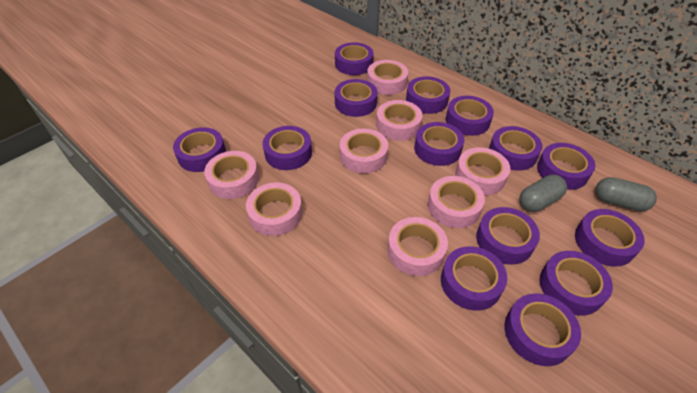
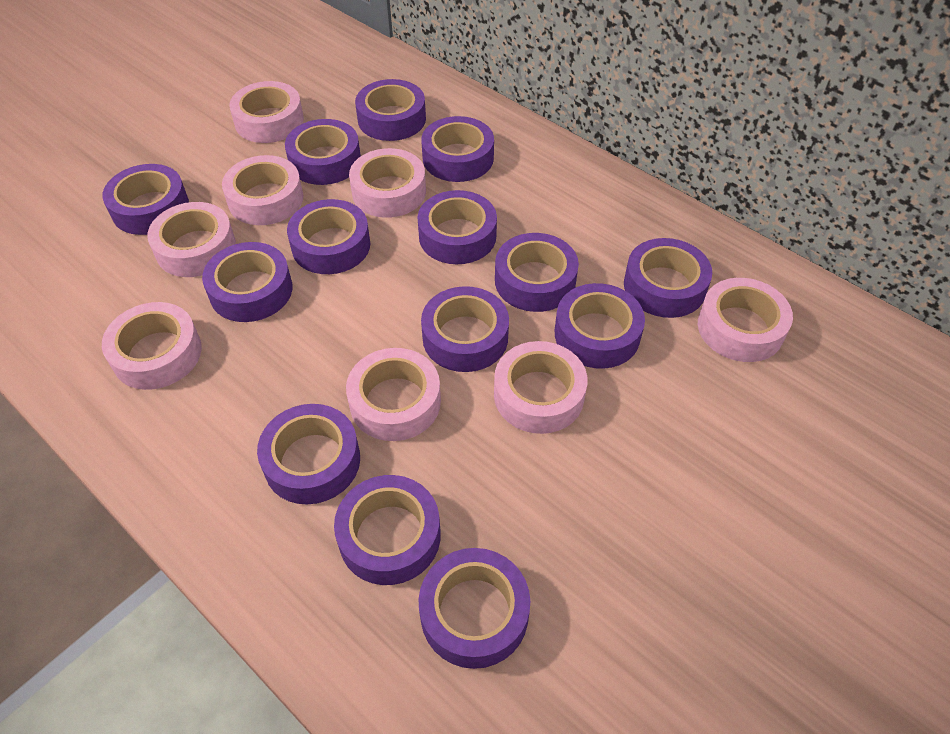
grey capsule: [519,175,567,212] [595,177,657,211] = 2 -> none = 0

